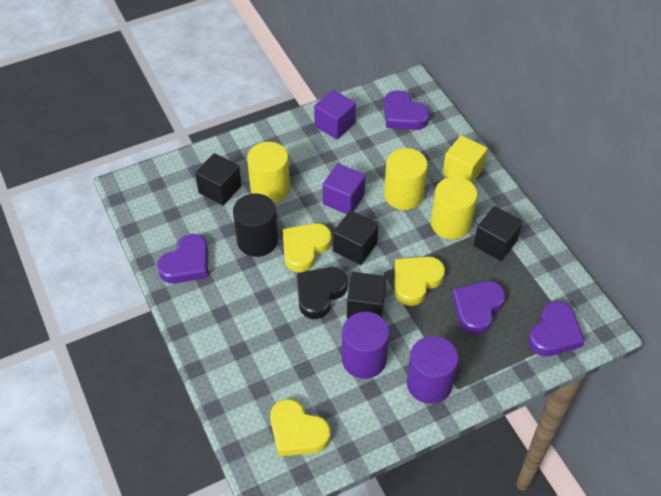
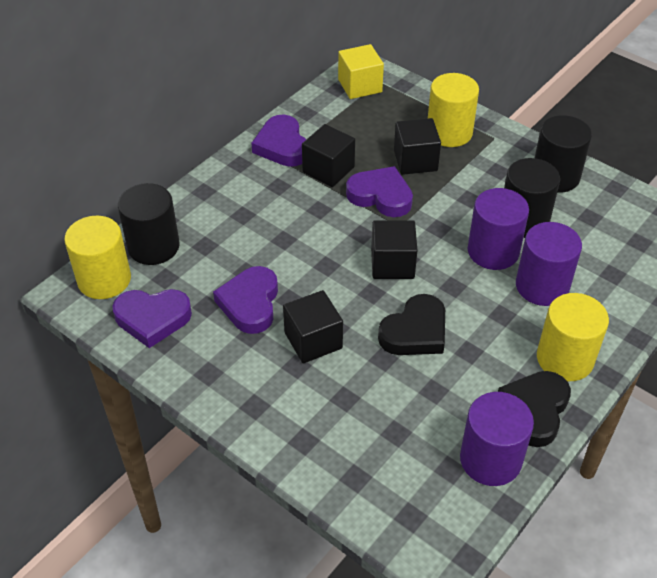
black cylinder: [233,193,278,257] = 1 -> [118,183,180,265] [504,158,560,238] [535,115,592,193] = 3
black heart: [297,267,347,319] = 1 -> [378,294,445,355] [498,371,571,447] = 2
purple cube: [314,90,356,139] [323,163,365,214] = 2 -> none = 0
purple cylinder: [342,312,390,379] [407,336,458,404] = 2 -> [460,392,534,486] [468,188,529,270] [516,222,582,306] = 3
yellow heart: [270,399,330,457] [283,223,331,272] [395,256,445,306] = 3 -> none = 0

